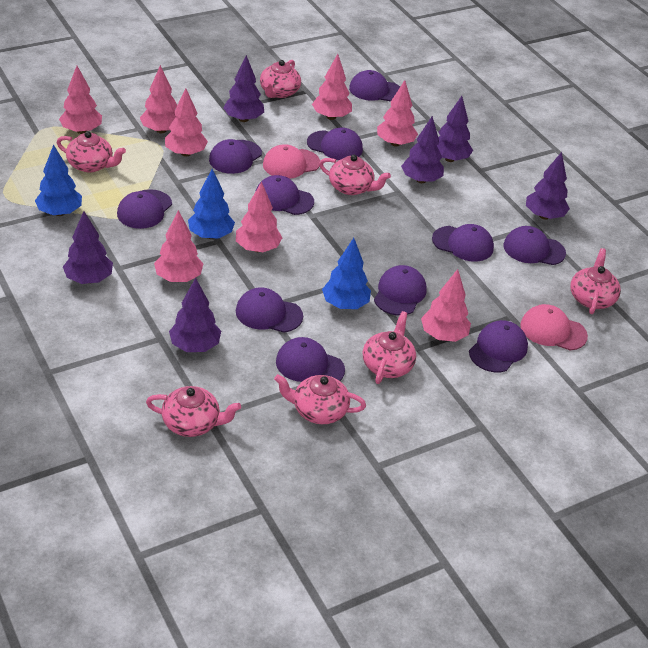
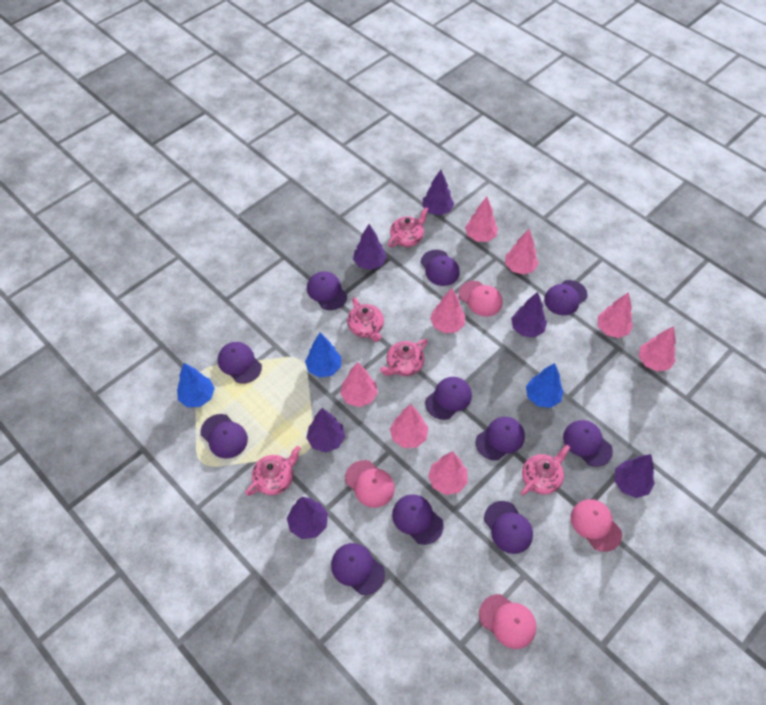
pink cap: [263,144,320,179] [520,304,588,351] = 2 -> [345,460,395,508] [459,281,502,317] [479,594,537,649] [571,499,622,552] = 4
pink teapot: [57,131,126,173] [146,386,241,437] [260,60,301,98] [274,374,366,424] [319,155,391,195] [363,311,416,384] [570,248,621,314] = 7 -> [245,446,301,496] [347,297,384,342] [380,339,428,376] [388,207,429,247] [521,445,570,496] = 5

